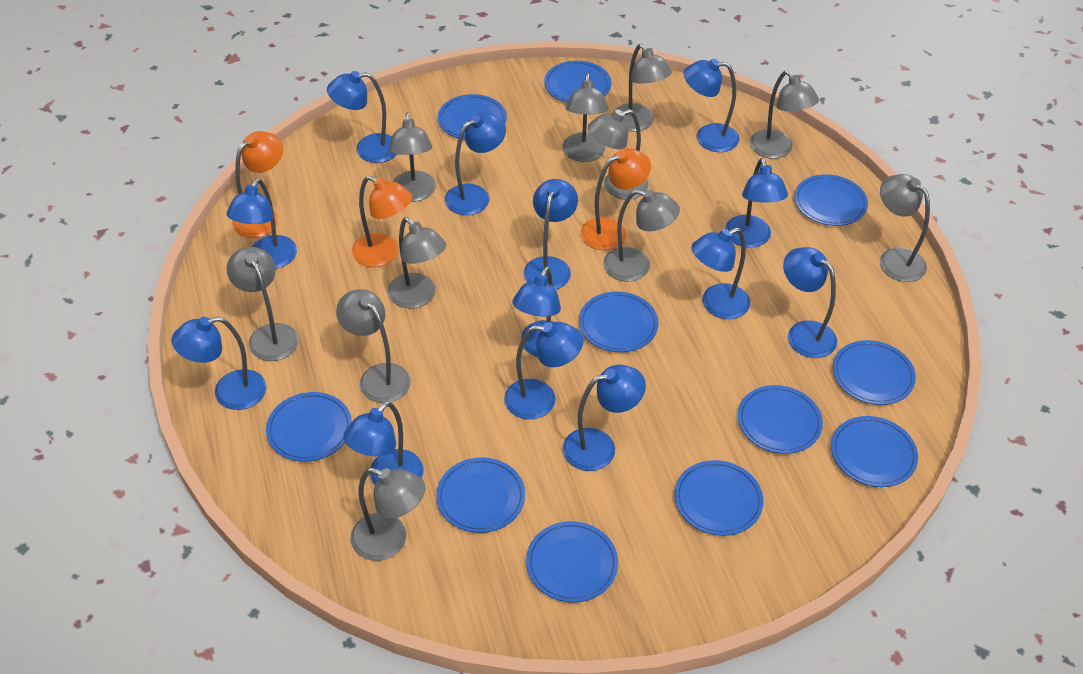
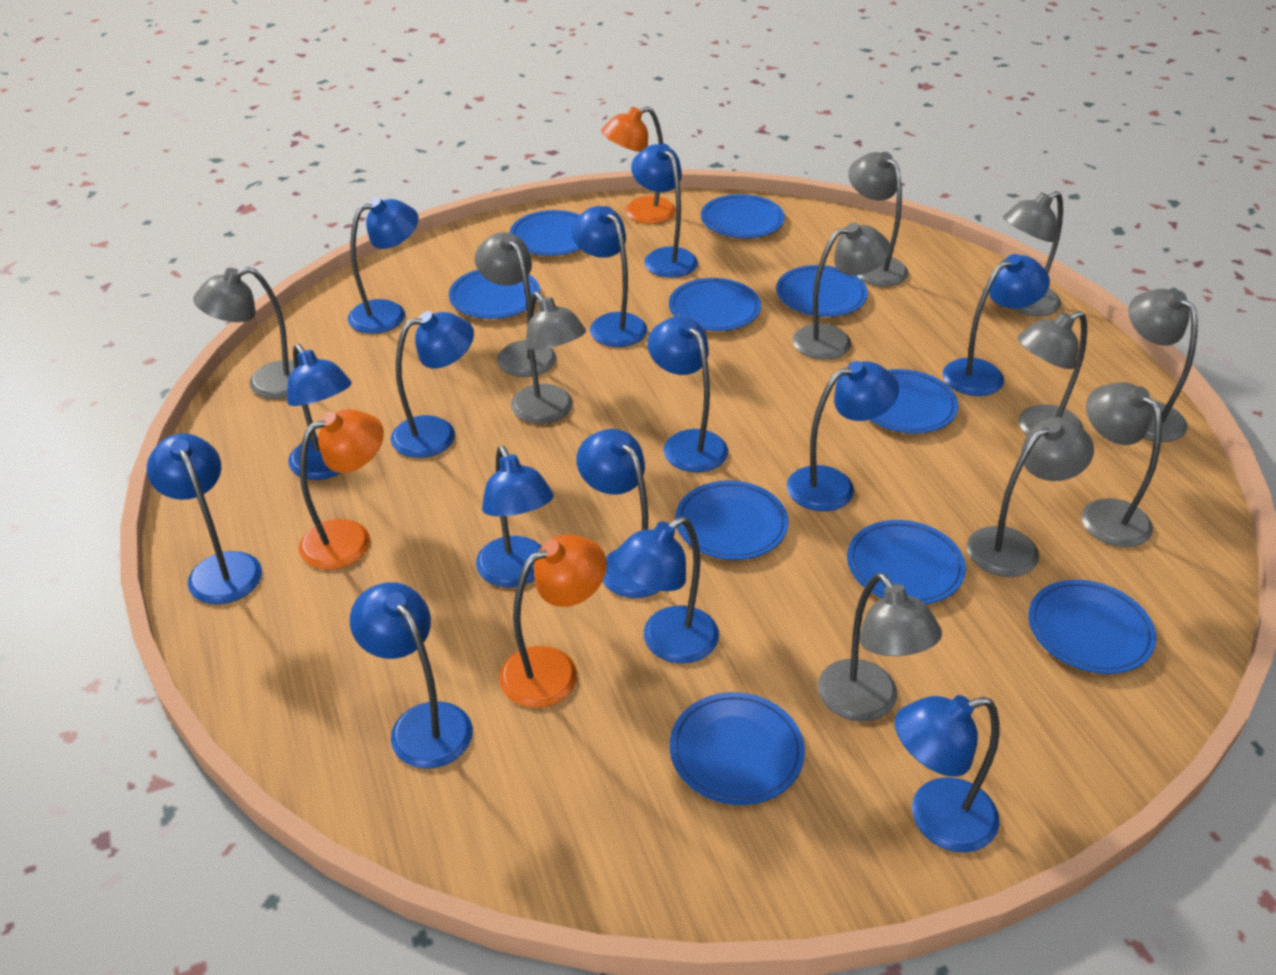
blue lamp: [171,317,267,410] [226,178,297,269] [327,71,397,163] [343,401,424,485] [445,112,506,215] [504,322,584,420] [512,267,561,357] [524,179,578,290] [563,365,646,471] [684,59,739,152] [691,227,750,319] [725,158,788,248] [783,247,837,358] = 13 -> [147,433,262,604] [287,344,352,480] [348,197,419,334] [350,582,473,769] [391,311,474,458] [476,446,554,588] [571,206,647,347] [577,429,659,598] [613,517,719,663] [631,144,698,278] [648,316,728,472] [787,361,899,511] [895,695,1000,853] [943,254,1050,396] = 14
blue plate: [266,392,352,462] [436,457,525,533] [438,94,507,140] [526,521,618,603] [544,61,611,103] [579,292,658,352] [674,460,763,536] [738,385,823,454] [794,174,868,226] [831,416,918,487] [833,340,916,405] = 11 -> [449,270,540,319] [510,210,580,256] [669,278,761,331] [670,692,805,805] [675,481,788,560] [701,194,785,238] [776,265,868,317] [847,520,966,604] [870,369,958,433] [1028,580,1156,674] = 10

